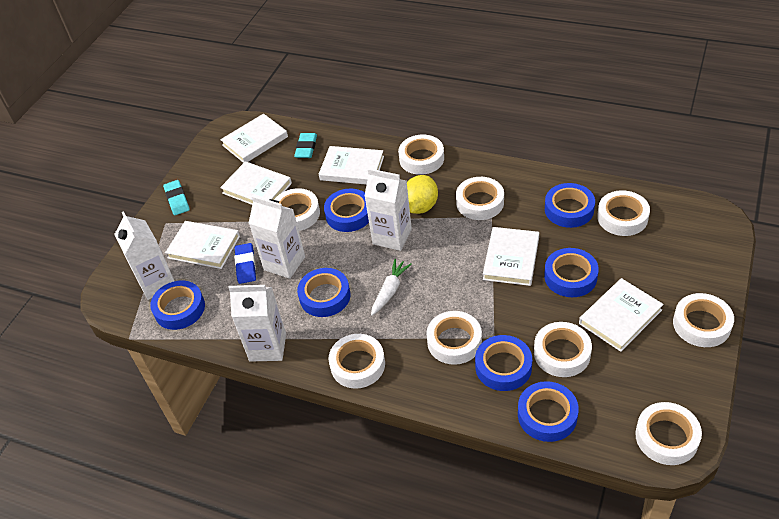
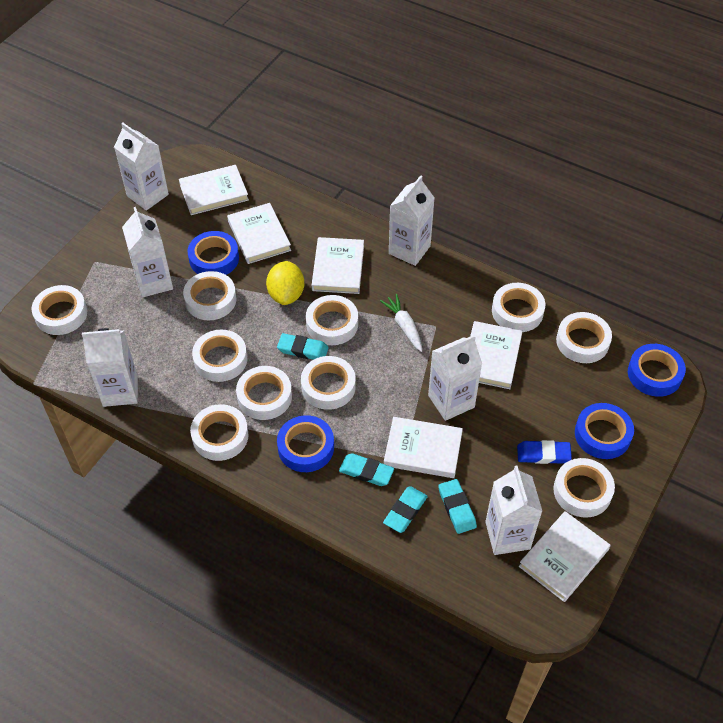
blue tape: [150,280,205,330] [297,268,350,317] [324,189,369,232] [475,335,532,391] [518,381,579,442] [544,248,599,297] [545,183,595,228] = 7 -> [188,231,239,275] [277,415,334,472] [575,403,634,459] [628,344,686,397] = 4
turquoise eraser: [163,180,190,215] [294,133,317,158] = 2 -> [277,333,329,360] [339,453,394,486] [383,486,428,533] [438,479,477,534] = 4
white carton: [114,211,174,300] [228,285,286,362] [249,196,305,279] [365,168,412,251] = 4 -> [82,328,138,407] [114,122,169,211] [122,207,173,297] [389,175,435,266] [428,335,482,421] [485,466,542,555] = 6
white tape: [274,188,320,231] [328,334,385,388] [398,135,444,175] [426,311,482,365] [456,177,504,220] [534,322,592,377] [597,190,650,236] [635,402,702,465] [673,293,734,347] = 9 -> [31,285,87,335] [183,271,236,320] [190,404,249,461] [192,330,247,382] [236,366,292,420] [301,356,356,410] [306,295,358,345] [492,283,545,332] [553,458,615,517] [556,312,612,363] = 10

